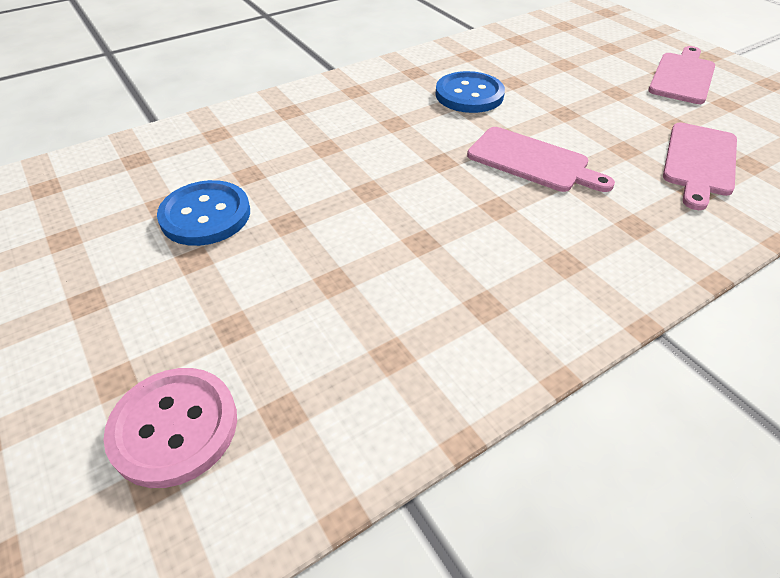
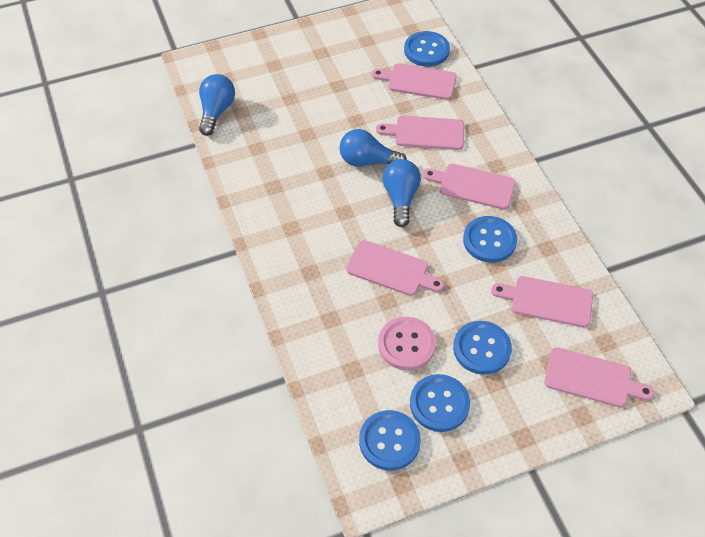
blue button: [157,180,250,246] [435,71,505,113] = 2 -> [359,410,421,471] [404,31,450,67] [410,374,470,432] [453,321,512,375] [463,216,517,263] = 5
blue light bulb: none = 0 -> [199,74,235,136] [339,129,407,167] [383,159,421,227] = 3
pink cutting board: [467,127,615,192] [648,46,715,104] [663,122,737,210] = 3 -> [346,240,444,296] [372,63,457,100] [376,116,464,150] [423,164,516,210] [491,276,593,327] [544,347,654,407] = 6

